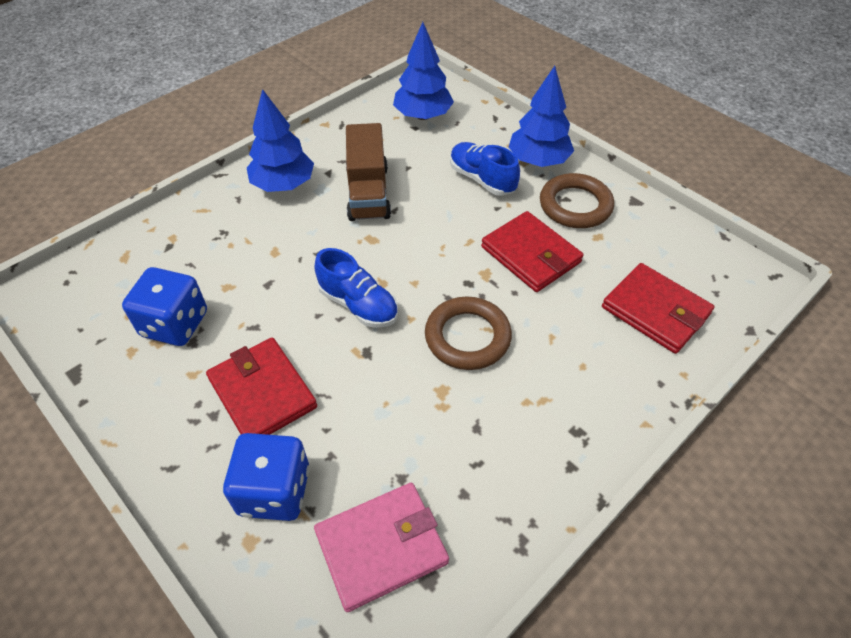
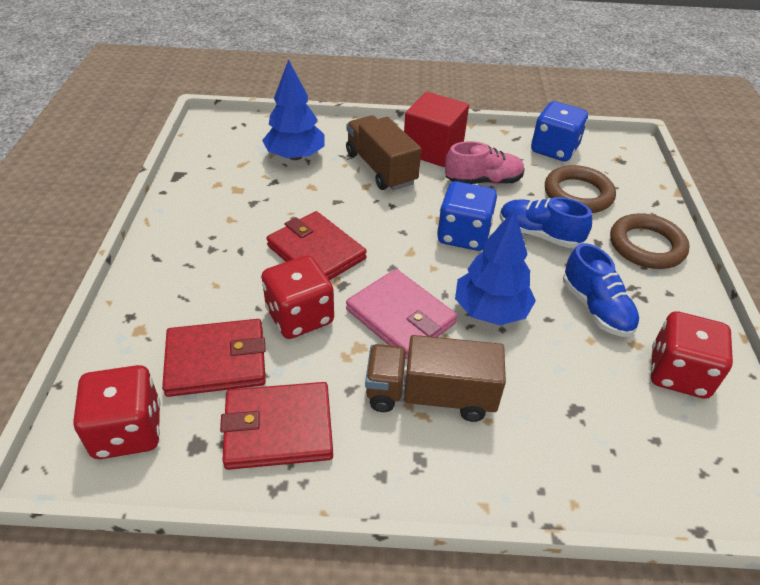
blue tree: [247,89,314,192] [393,22,454,120] [509,66,574,167] = 3 -> [262,59,325,160] [455,209,536,325] = 2
brown truck: [346,123,391,221] = 1 -> [346,115,421,191] [365,335,506,422] = 2
pink shoe: none = 0 -> [445,141,525,184] = 1
red cube: none = 0 -> [404,92,469,167] = 1
red dice: none = 0 -> [73,365,161,459] [262,255,334,339] [651,311,733,399] = 3

